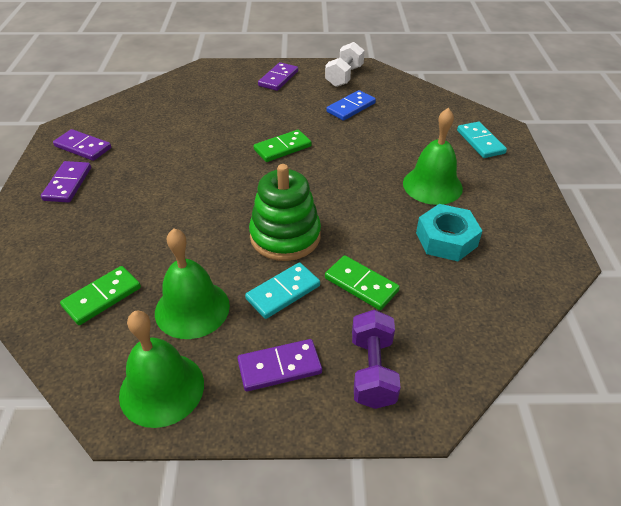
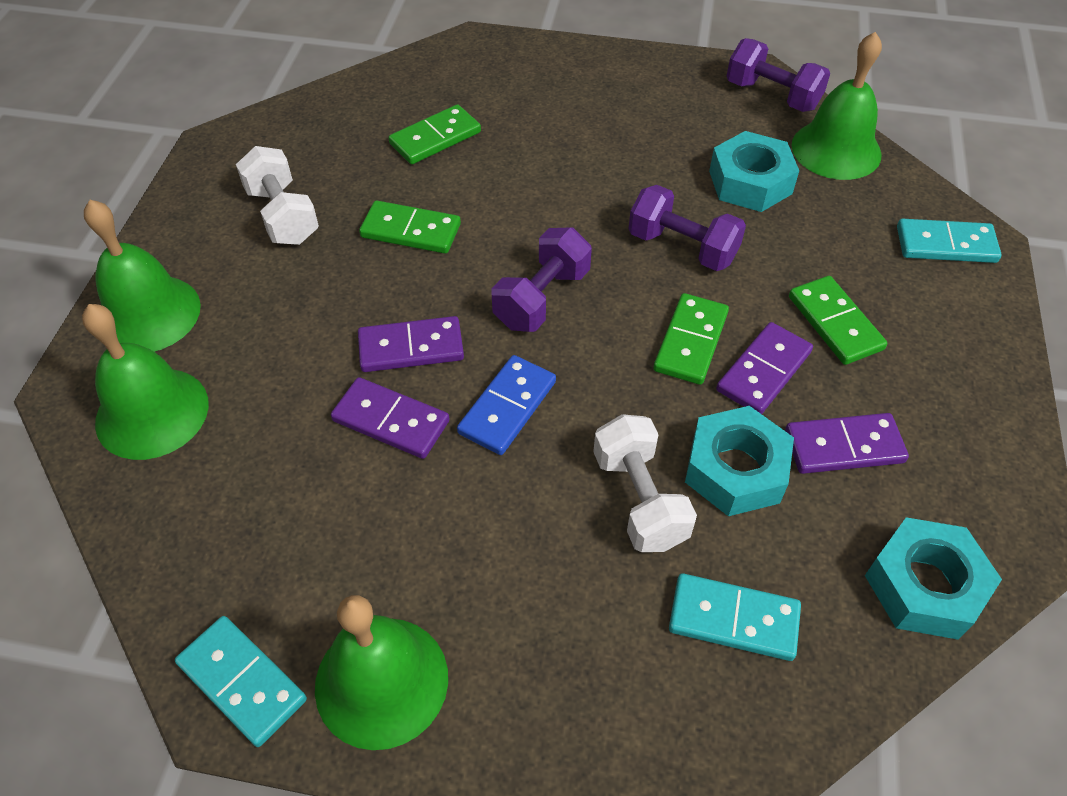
green bell: [119,311,204,428] [155,228,230,339] [403,108,463,205] = 3 -> [82,304,209,460] [84,200,201,352] [315,595,448,750] [791,32,882,180] = 4
green domino: [60,266,141,325] [254,130,312,162] [325,255,400,310] = 3 -> [359,200,461,254] [389,104,481,164] [653,293,729,385] [789,276,887,365] = 4
green stacking toy: [249,164,321,261] = 1 -> none = 0
purple dumbbell: [352,310,401,409] = 1 -> [491,227,592,332] [628,185,746,271] [727,38,830,112] = 3
turquoise domino: [245,262,320,319] [457,122,507,158] = 2 -> [175,616,307,747] [669,573,801,661] [897,219,1002,263] = 3
turquoise nut: [416,204,482,261] = 1 -> [685,406,794,516] [709,131,799,212] [865,517,1002,640] = 3
white dumbbell: [325,42,365,87] = 1 -> [236,146,319,245] [593,414,697,552] = 2

